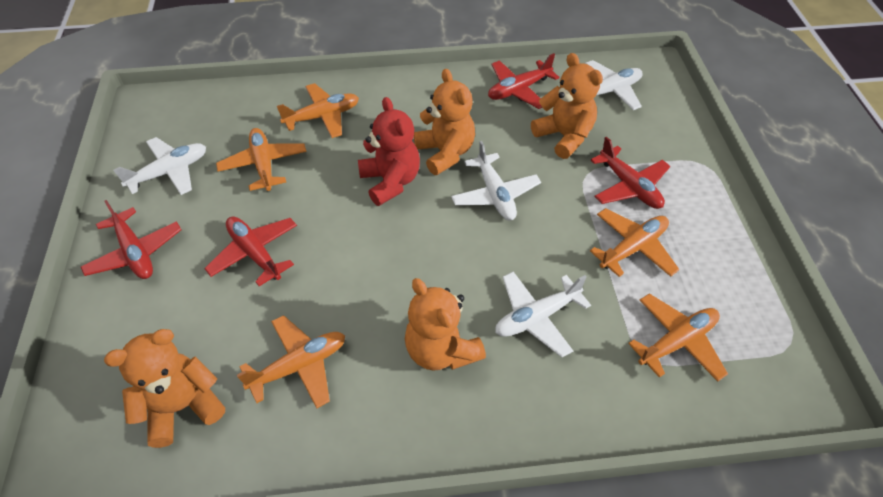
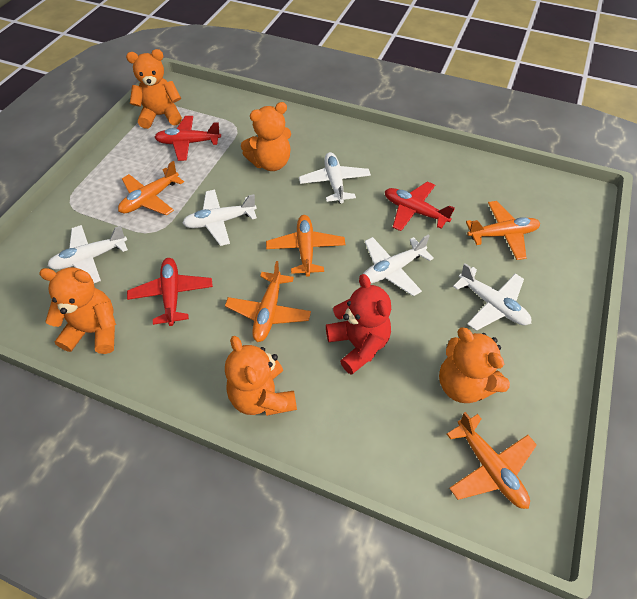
orange teddy bear: [104,329,225,448] [405,278,486,371] [414,69,475,175] [531,53,603,159] = 4 -> [39,267,116,354] [126,49,182,129] [225,336,297,416] [241,102,291,171] [439,328,510,403] = 5
red plane: [81,200,181,279] [204,216,297,286] [488,53,559,109] [591,136,670,209] = 4 -> [127,258,213,326] [154,116,221,161] [385,181,455,231] = 3
white plane: [113,137,206,195] [451,141,541,221] [495,272,591,357] [585,60,643,110] = 4 -> [48,225,128,283] [182,190,257,246] [299,152,371,204] [363,235,434,296] [453,263,531,331] = 5

